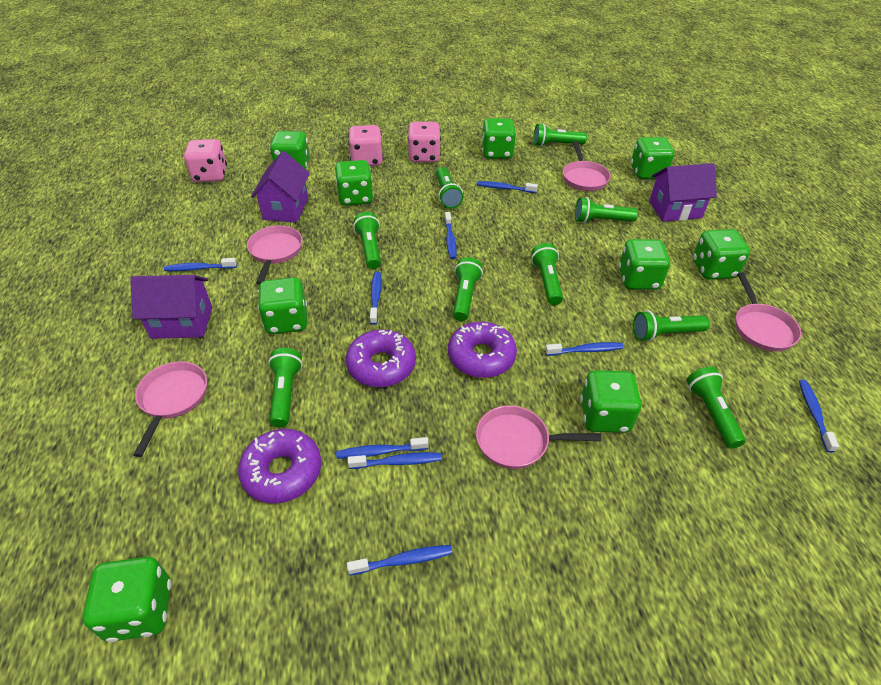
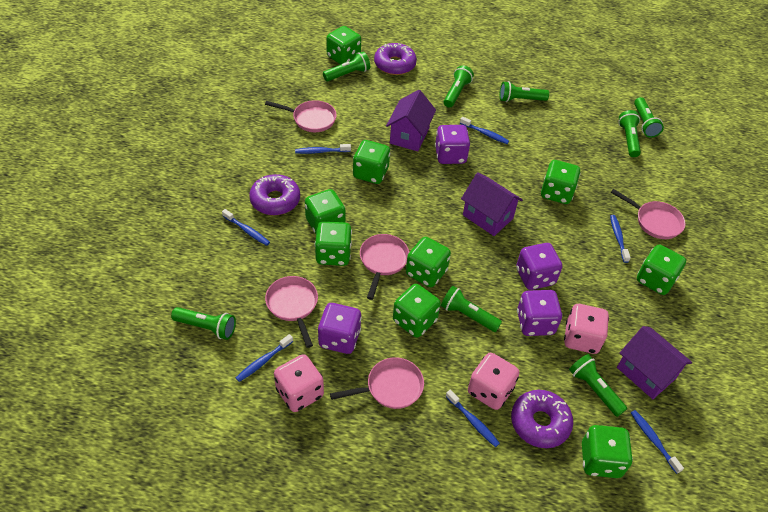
blue toothbrush: [164,258,237,271] [336,437,429,459] [347,452,442,469] [347,545,452,576] [370,272,381,325] [445,212,457,259] [477,181,538,193] [545,342,624,356] [799,380,839,453] = 9 -> [222,209,270,246] [236,334,293,382] [295,144,351,154] [445,390,500,447] [460,117,509,144] [610,215,631,263] [631,410,684,474] = 7
green flashlight: [268,348,302,427] [353,212,381,269] [436,167,463,209] [453,257,483,321] [531,243,563,305] [533,124,587,147] [575,197,638,223] [633,310,709,342] [687,367,746,449] = 9 -> [171,307,236,340] [323,52,370,81] [441,286,502,332] [444,66,474,108] [499,81,549,102] [569,354,627,417] [618,110,641,157] [634,97,664,138] = 8
purple dice: none = 0 -> [318,303,362,354] [435,125,470,164] [516,243,562,290] [517,290,562,336] = 4

